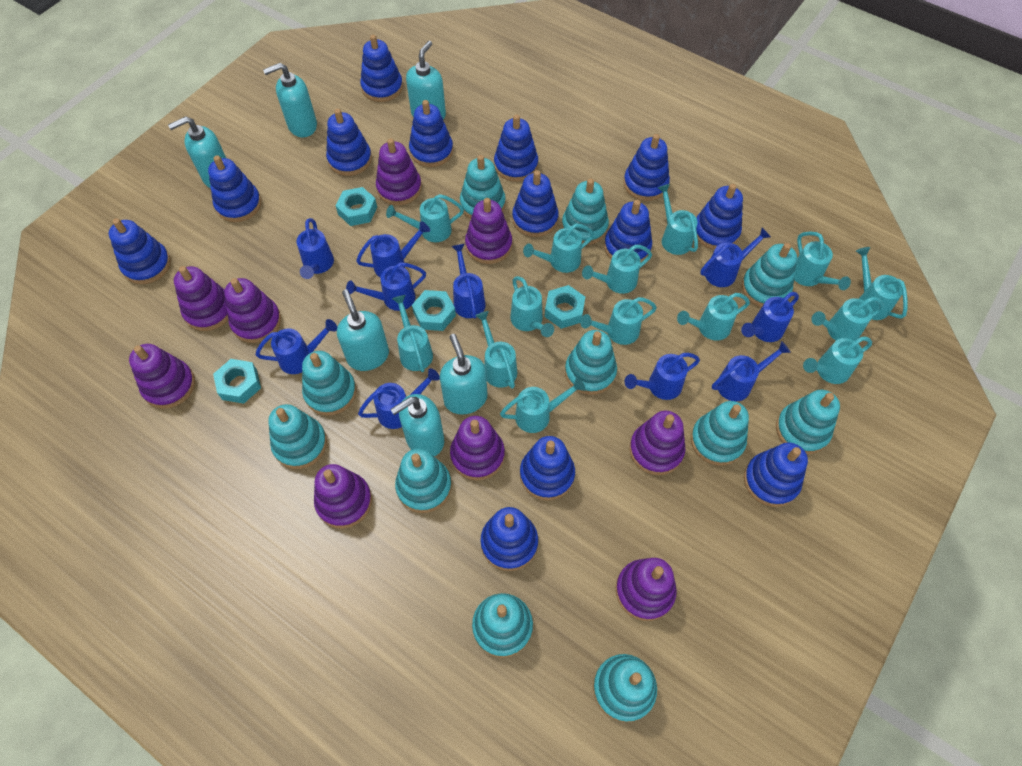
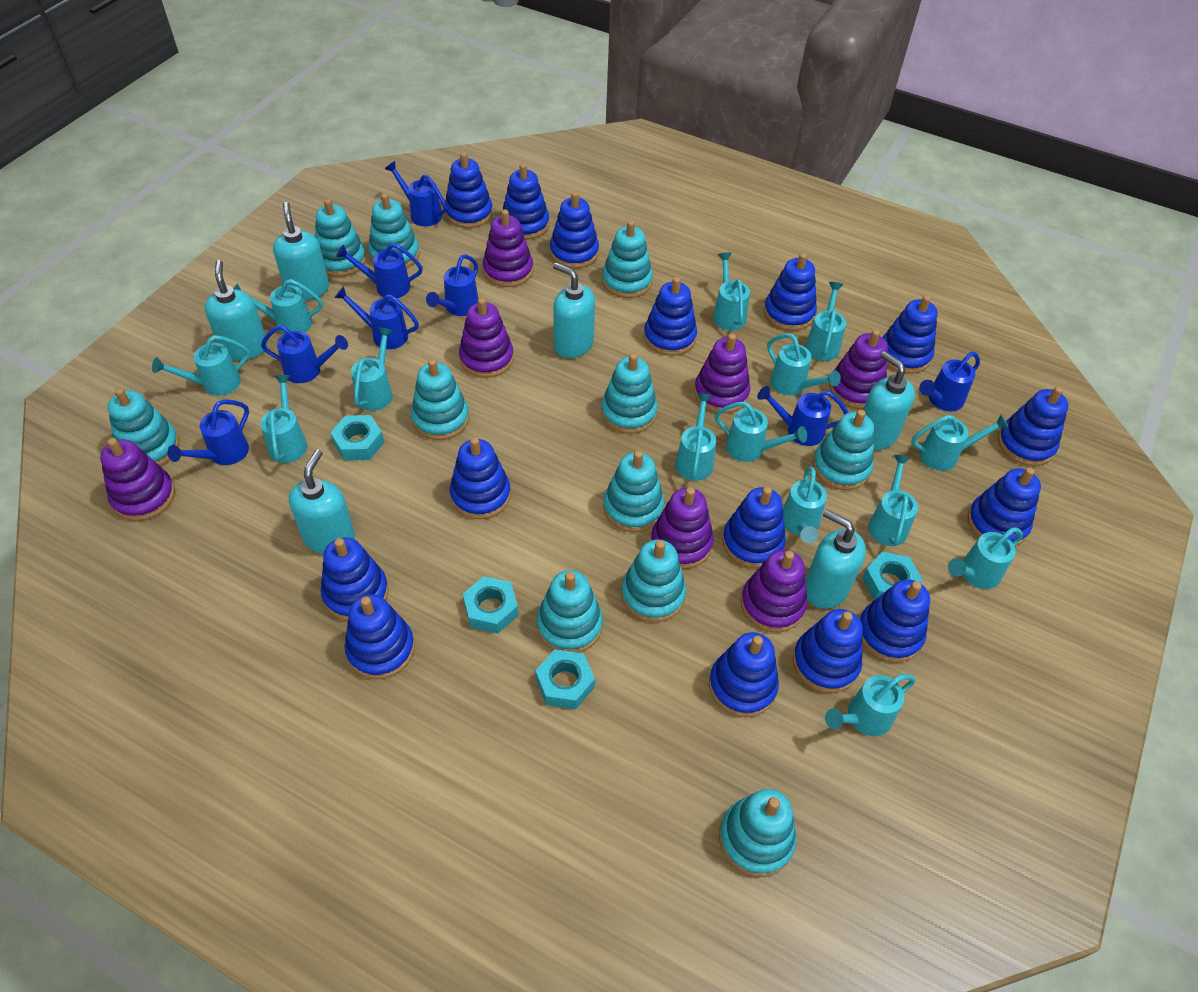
blue stacking toy: [109,218,171,284] [208,155,261,222] [326,109,372,176] [360,35,403,102] [409,100,453,167] [480,507,538,571] [494,114,538,182] [512,170,559,237] [520,436,575,501] [604,200,652,263] [623,134,670,201] [696,184,743,250] [744,443,808,507] = 13 -> [321,537,389,621] [344,594,415,679] [445,152,493,228] [450,437,511,519] [503,163,549,240] [550,191,599,269] [644,277,697,356] [709,632,779,717] [722,487,786,568] [764,253,817,331] [793,609,863,693] [860,579,930,663] [882,295,938,374] [967,467,1041,546] [998,386,1069,466] = 15
blue watering can: [255,319,337,374] [296,218,334,279] [346,262,426,311] [356,221,430,277] [358,368,440,429] [452,244,486,319] [625,353,700,400] [700,228,771,287] [712,341,791,401] [741,292,799,342] = 10 -> [168,399,249,465] [261,325,348,383] [334,286,419,349] [336,243,423,298] [385,161,447,226] [426,254,478,316] [757,386,848,446] [919,352,980,411] = 8
purple stacking toy: [129,344,195,409] [174,266,228,331] [224,278,281,343] [314,464,372,528] [376,138,422,205] [450,416,505,480] [465,198,512,264] [616,558,677,621] [629,411,685,475] = 9 -> [100,438,175,521] [459,298,514,378] [483,209,533,287] [651,487,714,569] [694,333,750,413] [741,550,807,632] [829,329,888,409] = 7

